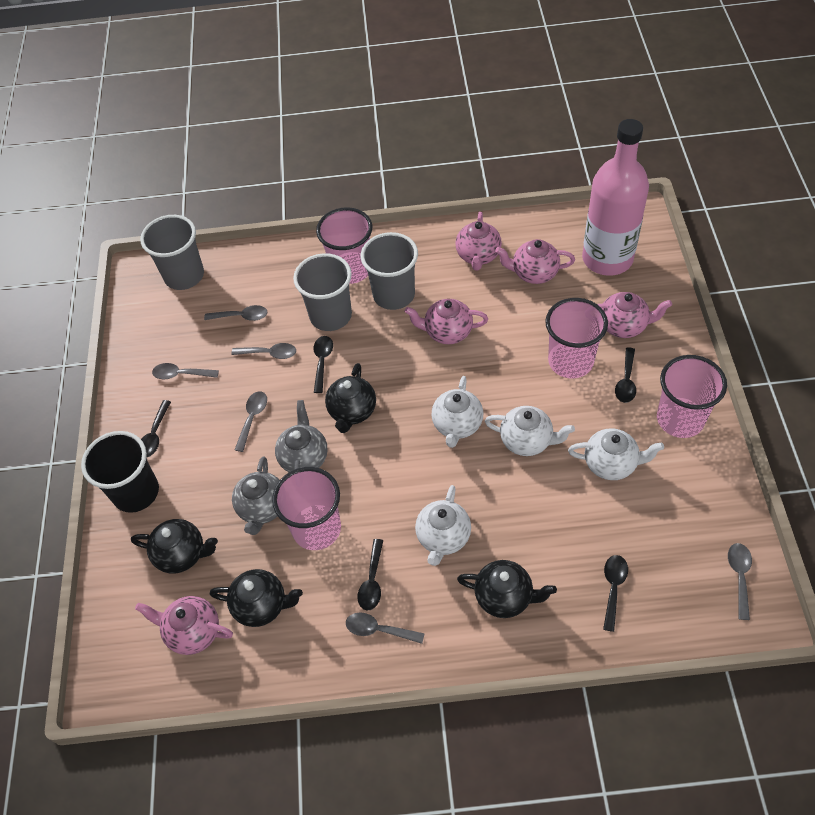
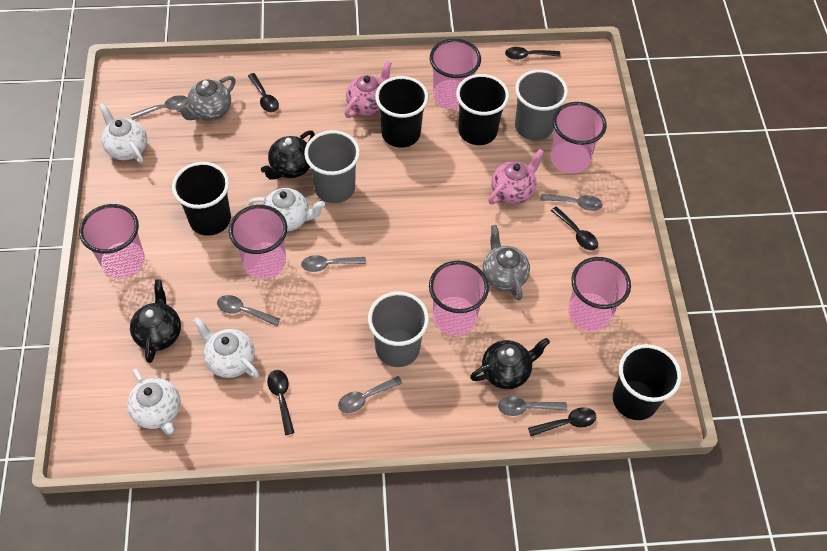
black cup: [81,431,159,513] = 1 -> [172,162,231,236] [375,76,428,148] [456,74,509,145] [613,344,682,420] = 4
black teapot: [131,519,218,574] [210,569,303,627] [325,363,376,433] [457,560,557,618] = 4 -> [130,280,181,363] [261,130,315,180] [470,338,550,389] = 3
pink bottle: [582,119,649,276] = 1 -> none = 0
pink cup: [272,467,341,550] [316,207,372,284] [545,298,608,379] [657,355,727,438] = 4 -> [79,204,145,279] [229,205,287,279] [429,261,489,336] [430,39,481,109] [551,102,607,173] [568,257,631,332] = 6
pink teapot: [135,596,233,655] [405,299,488,344] [456,212,502,270] [495,239,575,284] [597,292,672,338] = 5 -> [345,61,392,118] [488,149,544,204] = 2

